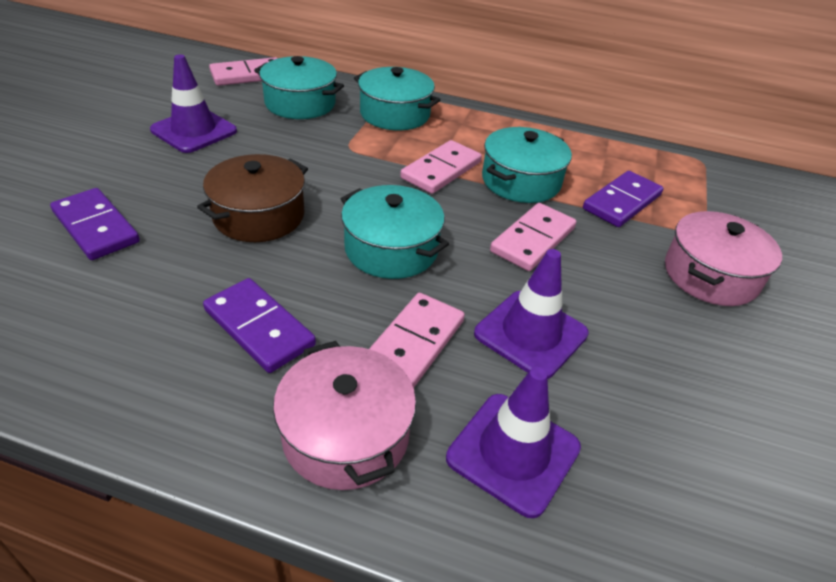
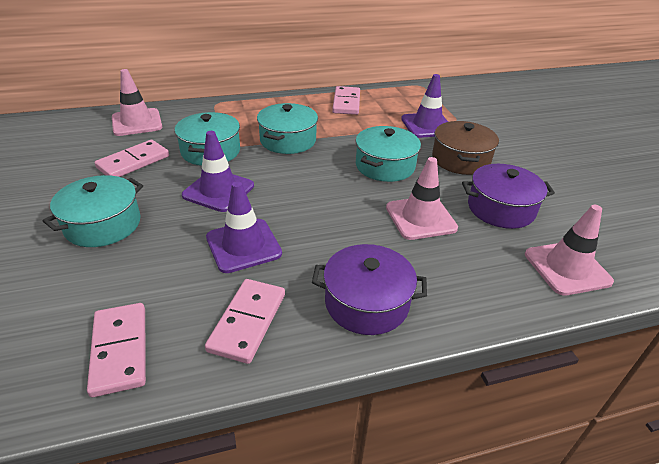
pink pot: [273,341,416,490] [665,211,782,306] = 2 -> none = 0
pink traffic cone: none = 0 -> [112,69,162,136] [386,157,458,240] [525,205,614,296] = 3
purple domino: [50,188,140,260] [203,278,316,373] [583,171,663,227] = 3 -> none = 0
purple pot: none = 0 -> [312,244,427,335] [462,164,555,229] = 2

